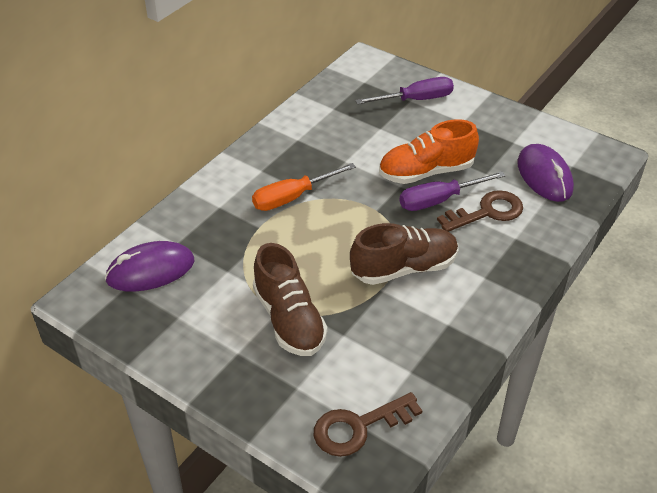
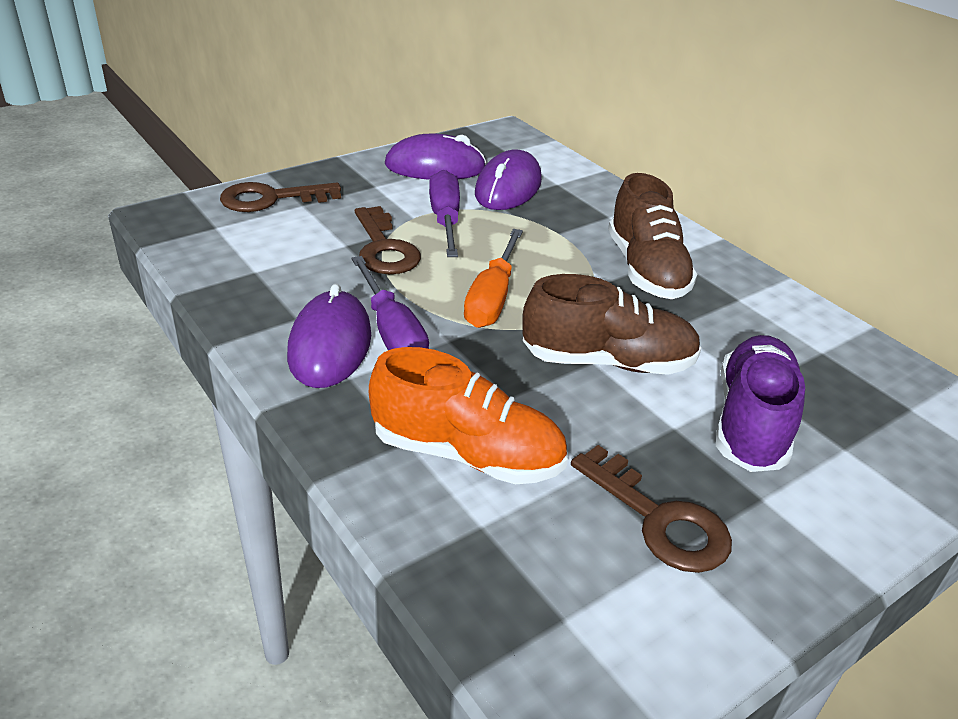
brown key: [314,392,423,457] [437,190,523,232] = 2 -> [220,182,341,212] [355,206,421,274] [571,445,732,573] = 3
purple mouse: [105,241,194,292] [517,144,574,202] = 2 -> [287,284,371,388] [385,134,487,180] [475,149,542,210] = 3
purple shoe: none = 0 -> [716,335,805,472] = 1

